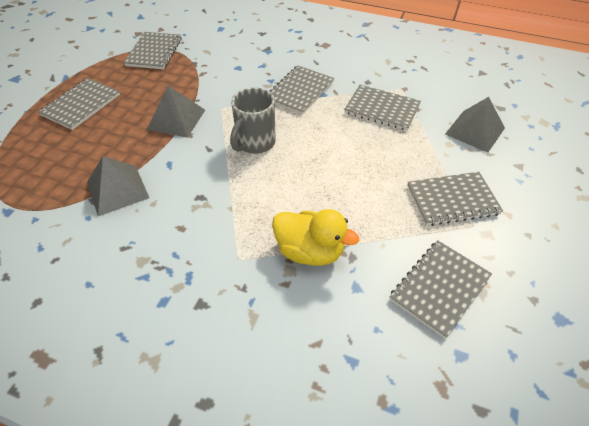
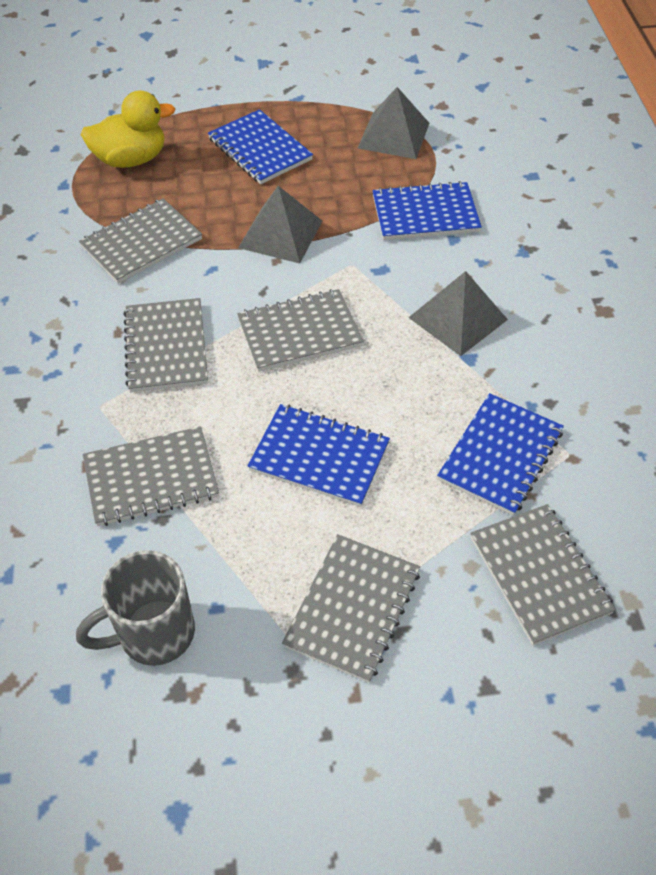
blue notebook: none = 0 -> [208,109,313,184] [248,404,390,507] [372,181,482,240] [437,393,564,516] = 4

